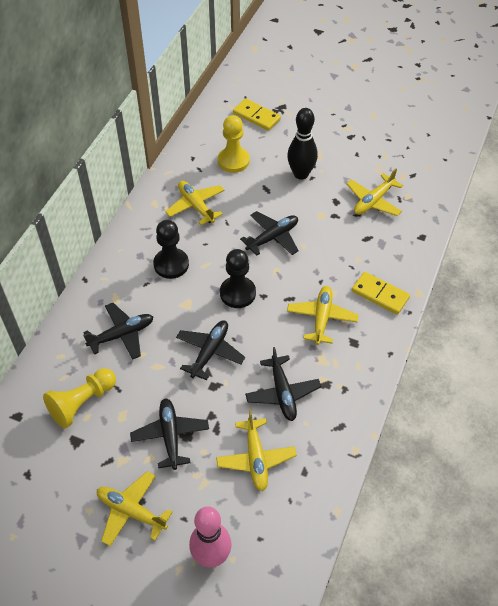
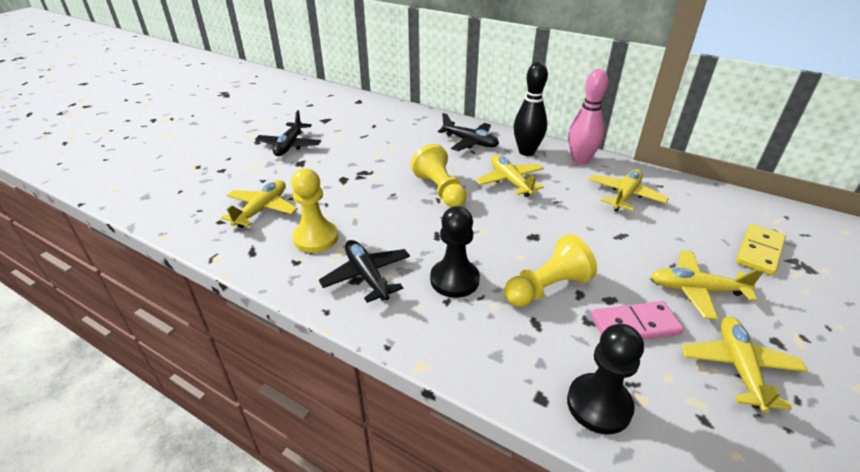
black plane: [83,303,153,360] [130,398,209,470] [176,320,245,380] [240,211,299,256] [245,347,321,421] = 5 -> [255,110,321,156] [319,240,410,303] [438,113,499,151] = 3
pink domino: none = 0 -> [591,301,684,340] = 1
yellow domino: [233,98,281,131] [352,272,410,315] = 2 -> [736,224,786,275] = 1
yellow pawn: [43,368,116,429] [218,115,250,173] = 2 -> [291,168,338,253] [411,144,467,207] [504,234,597,307] = 3

